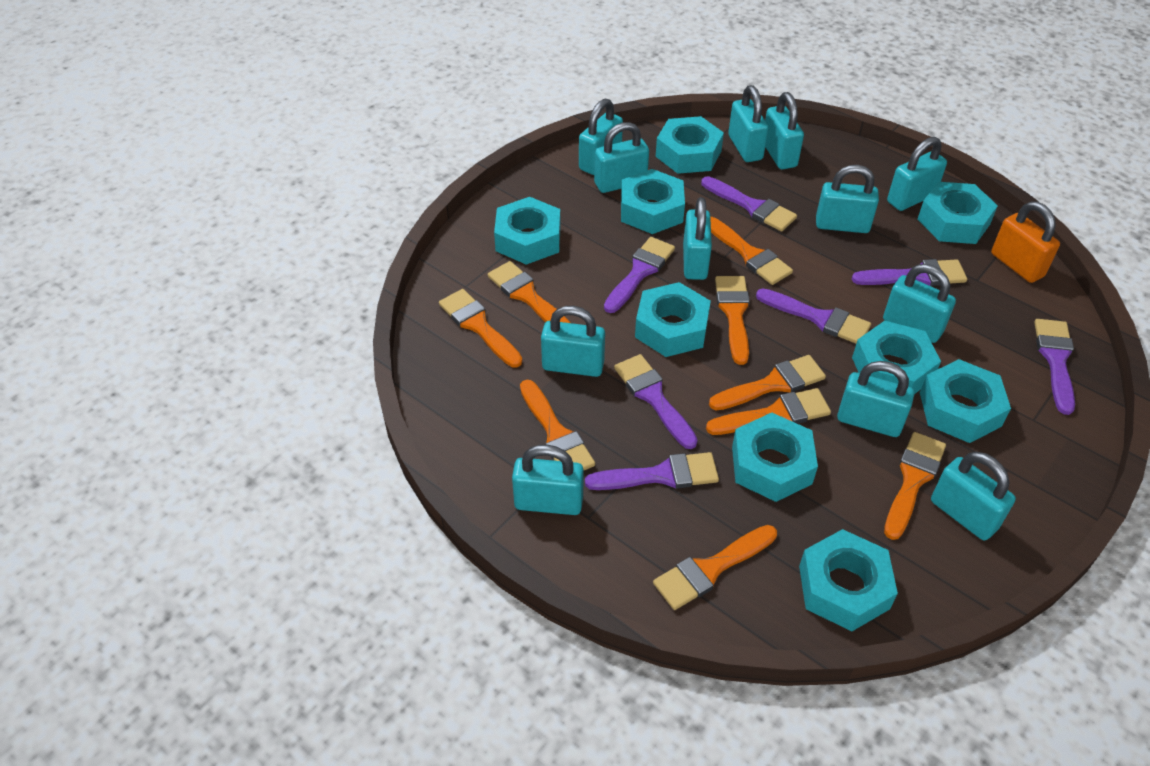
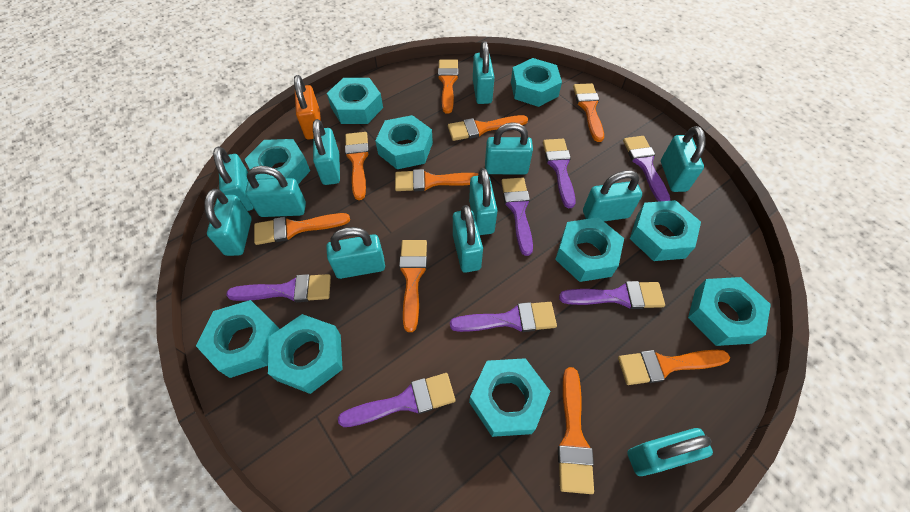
turquoise nut: [494,197,561,265] [621,169,685,234] [635,282,711,357] [656,116,724,174] [732,413,818,502] [799,529,898,631] [852,321,941,394] [918,182,998,244] [920,359,1011,443] = 9 -> [196,300,279,378] [244,139,310,184] [268,314,343,394] [327,78,383,124] [375,115,433,169] [469,358,550,437] [511,58,562,107] [555,217,624,282] [630,200,701,261] [688,277,771,346] = 10

